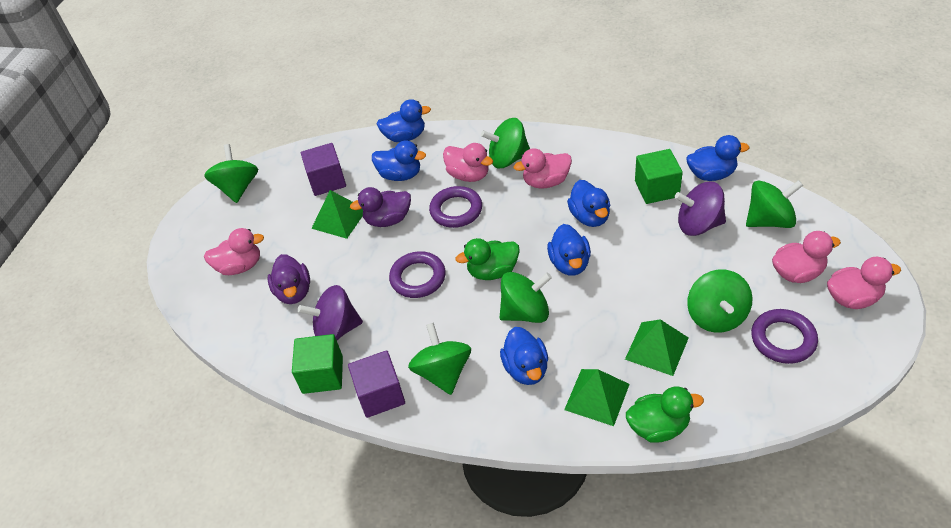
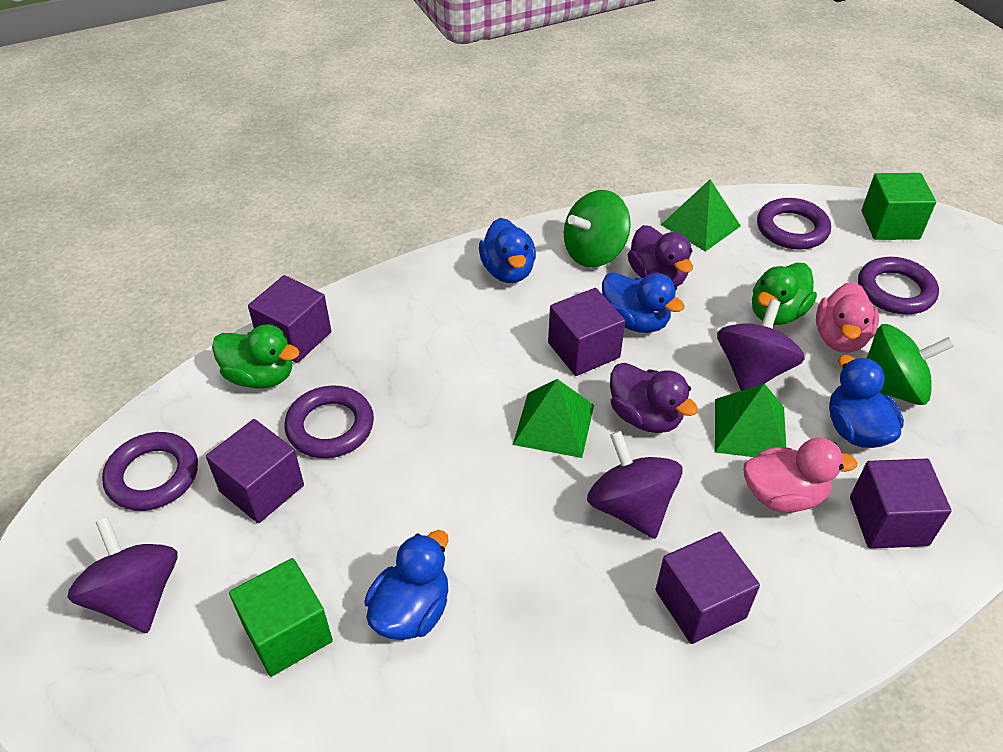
blue duck: [372,141,426,181] [377,99,431,142] [500,327,548,385] [547,224,591,275] [567,180,610,227] [686,135,750,181] = 6 -> [364,530,448,640] [479,218,536,283] [602,272,685,333] [829,355,904,448] = 4
green spinning top: [204,144,258,203] [408,323,471,395] [481,118,530,168] [500,272,552,323] [687,270,753,333] [746,180,803,228] = 6 -> [564,190,631,267] [867,324,954,405] = 2
pink duck: [204,228,264,275] [443,143,493,182] [514,148,572,189] [772,231,841,283] [827,257,901,309] = 5 -> [744,438,858,513] [816,282,879,353] = 2
purple cube: [301,143,346,196] [348,350,405,418] = 2 -> [206,419,304,523] [248,275,331,363] [548,288,625,376] [656,532,760,644] [850,458,952,549] = 5
purple ring: [389,251,446,298] [429,186,482,228] [751,309,818,364] = 3 -> [102,432,198,511] [285,385,374,458] [757,198,831,250] [858,257,939,314] = 4
purple spinning top: [298,285,363,340] [675,182,726,236] = 2 -> [67,517,177,633] [587,431,682,539] [717,299,805,391] = 3

